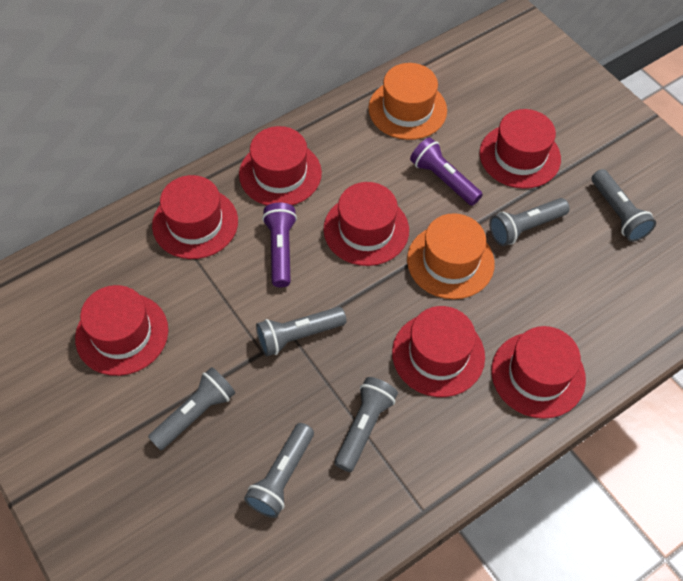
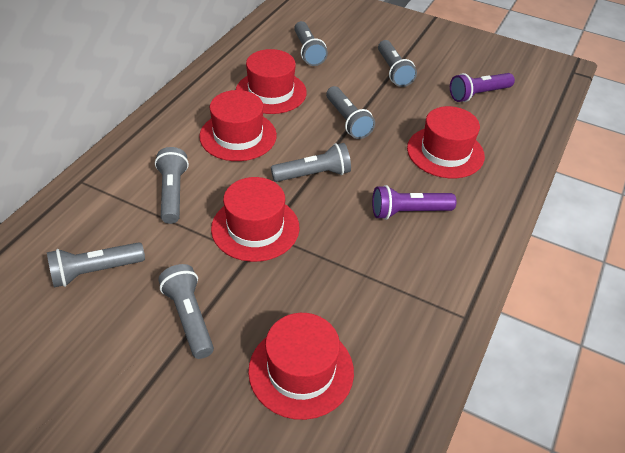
grey flashlight: [148,367,235,451] [244,423,314,518] [256,307,347,356] [334,377,398,472] [489,198,570,246] [592,169,656,242] = 6 -> [47,242,145,287] [155,147,189,224] [158,264,214,359] [271,143,351,182] [294,21,328,66] [326,86,375,139] [378,40,417,87] = 7
orange hat: [369,63,447,140] [407,213,495,299] = 2 -> none = 0
red hat: [75,285,168,376] [152,175,238,259] [239,126,322,205] [323,182,409,266] [392,306,485,397] [480,109,561,189] [491,326,586,419] = 7 -> [199,90,277,161] [211,177,300,262] [236,49,307,114] [248,313,354,420] [407,106,485,178] = 5

